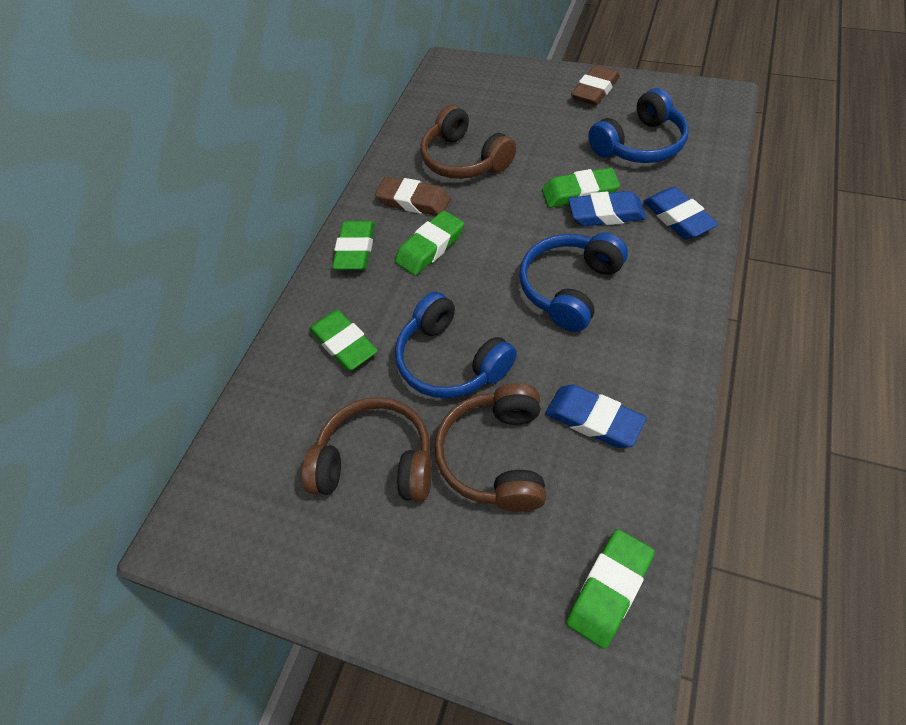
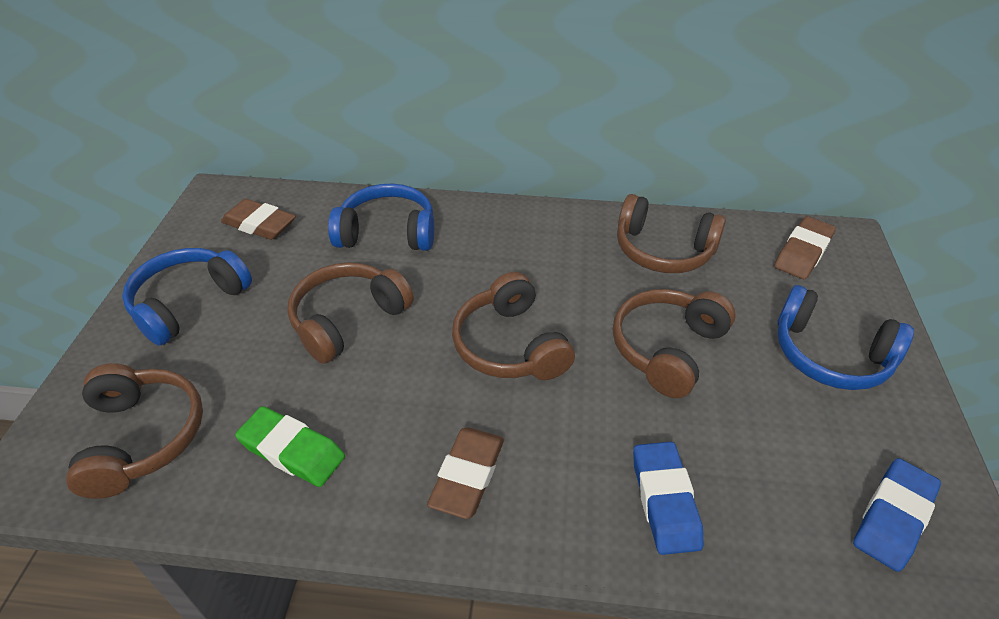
blue eraser: [545,384,647,448] [568,191,646,226] [643,187,719,239] = 3 -> [633,442,703,555] [853,458,941,572] = 2
brown eraser: [375,177,451,215] [571,65,620,105] = 2 -> [221,199,296,240] [427,428,504,519] [774,216,836,279] = 3
brown headphones: [302,397,432,501] [420,105,516,179] [434,383,546,512] = 3 -> [66,363,203,499] [287,262,414,364] [452,272,575,380] [613,289,736,398] [617,194,726,273] = 5
green eraser: [309,310,378,371] [332,221,375,270] [395,211,464,276] [542,168,620,208] [566,529,655,649] = 5 -> [235,406,345,487] = 1

